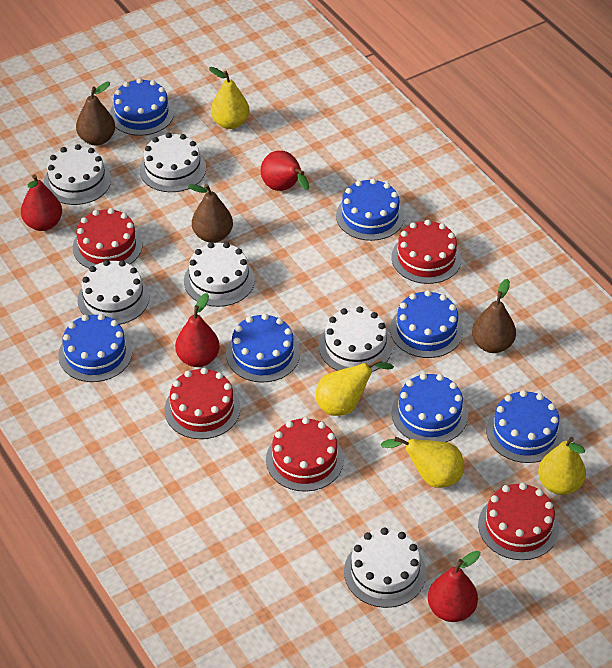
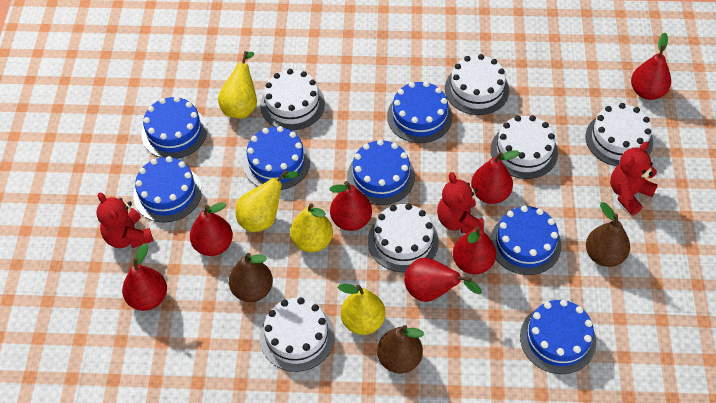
red cake: [73,208,142,269] [165,368,240,439] [266,417,344,492] [391,220,461,284] [478,483,559,560] = 5 -> none = 0
red pear: [21,174,62,231] [175,293,220,367] [260,151,309,191] [428,551,480,622] = 4 -> [122,243,167,311] [190,202,233,256] [329,181,372,231] [404,258,482,302] [453,226,496,274] [471,150,520,204] [631,33,671,100] = 7
red teddy bear: none = 0 -> [97,193,153,248] [437,172,484,233] [610,142,658,215] = 3

